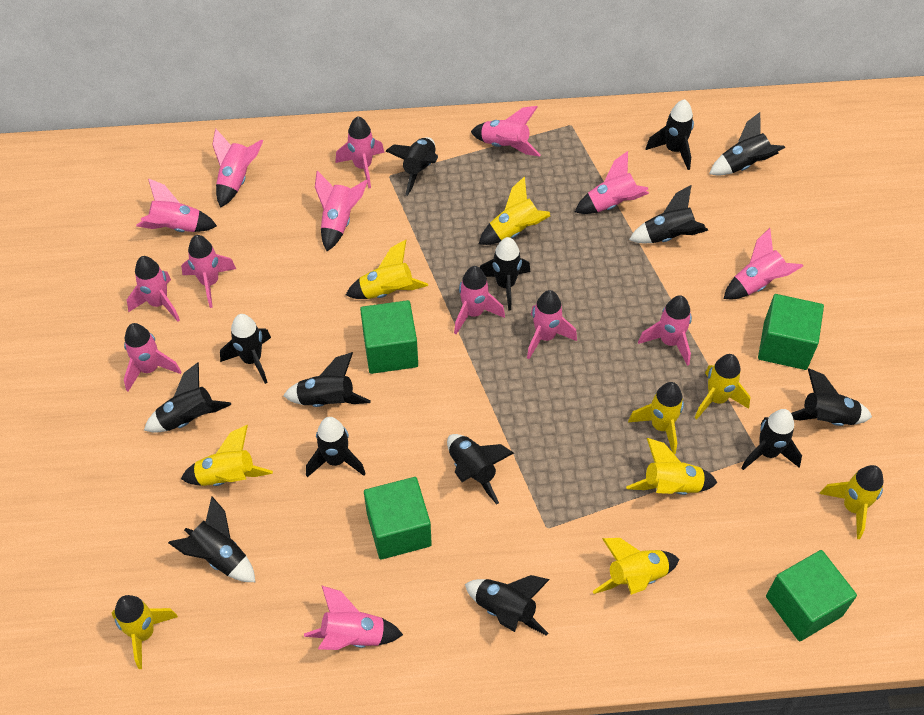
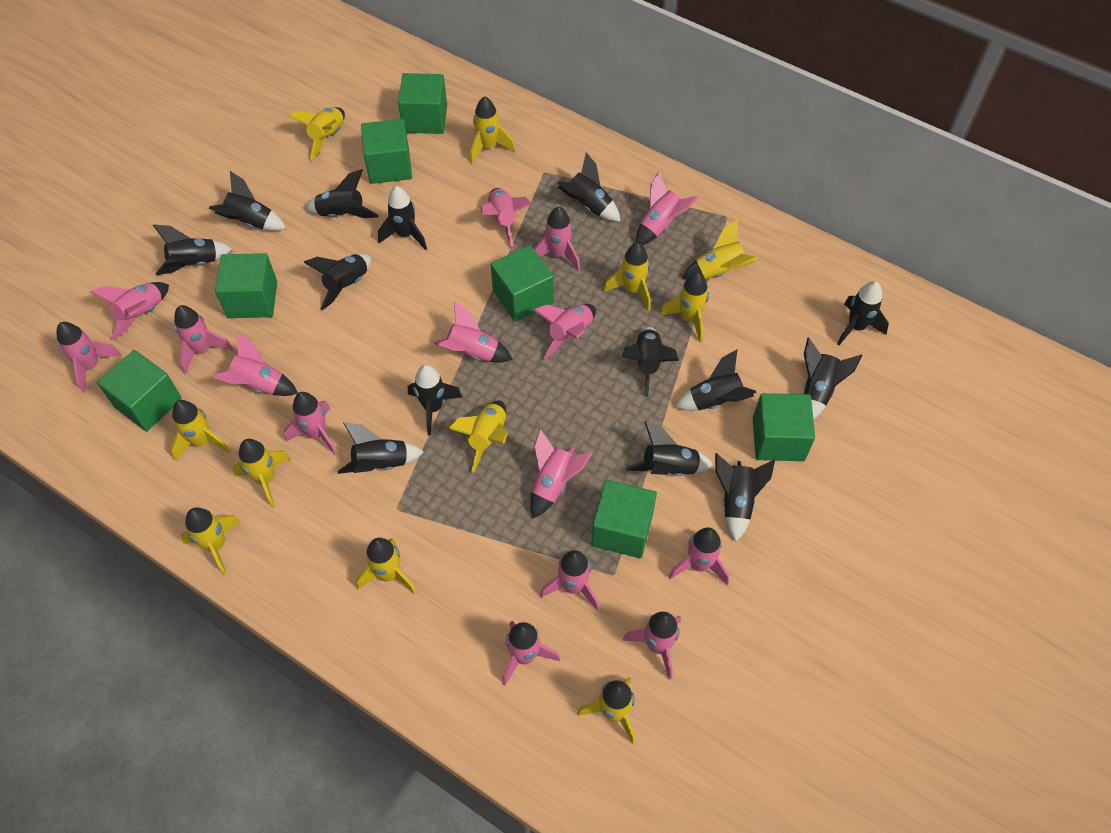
green cube: [360,300,418,374] [364,477,432,560] [758,294,824,370] [766,550,857,641] = 4 -> [97,350,182,431] [215,253,277,318] [361,119,412,184] [398,73,447,134] [491,245,554,322] [591,480,657,558] [753,393,815,461] = 7
pink rocket: [124,323,181,392] [127,256,180,322] [136,178,217,232] [181,235,236,308] [212,129,263,208] [304,585,403,650] [315,171,368,251] [335,116,385,188] [454,266,505,334] [471,106,541,157] [527,290,577,359] [575,151,649,214] [638,295,692,366] [724,228,803,299] = 14 -> [57,322,121,393] [90,282,169,340] [174,305,233,374] [213,332,298,396] [284,392,338,455] [433,301,513,363] [481,188,532,247] [502,621,560,686] [530,429,592,518] [533,207,580,271] [534,304,596,359] [540,550,600,611] [623,612,681,680] [636,172,699,245] [668,527,730,585] = 15
yellow rocket: [111,595,178,669] [181,425,273,486] [346,240,428,299] [479,176,550,245] [593,538,679,595] [626,438,718,495] [628,382,684,454] [695,354,751,419] [820,465,883,539] = 9 -> [170,400,231,460] [181,507,241,575] [232,439,291,508] [289,107,345,160] [356,537,417,594] [449,400,507,473] [470,96,515,164] [578,677,636,745] [604,243,650,311] [660,273,709,342] [682,219,757,280] = 11

